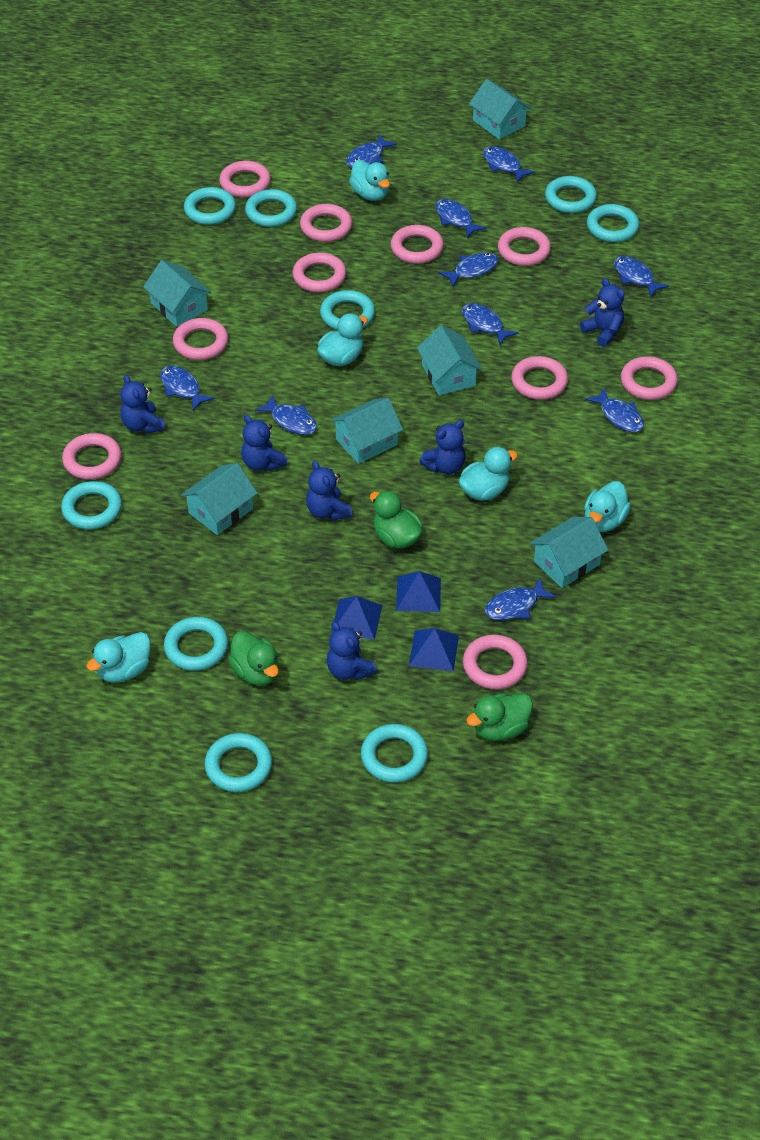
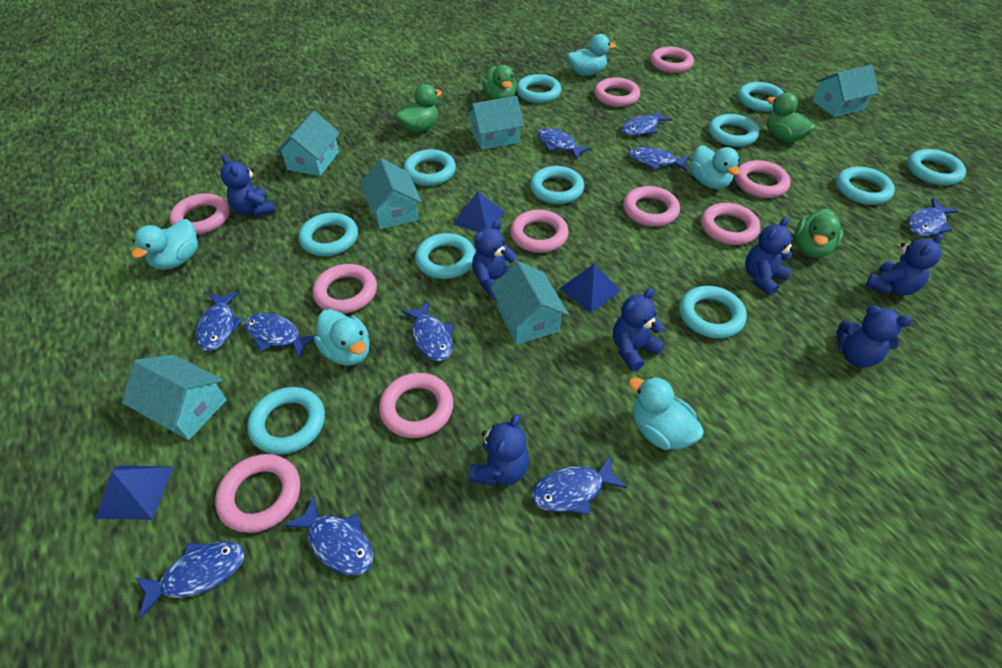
blue teddy bear: [120,375,165,433] [241,415,288,471] [306,461,352,520] [326,621,377,680] [419,420,466,474] [580,278,625,347] = 6 -> [220,155,276,216] [469,414,529,486] [472,220,517,299] [613,288,665,371] [745,217,794,296] [837,305,912,367] [866,234,943,296] = 7
green duck: [228,631,279,686] [370,491,423,548] [466,693,533,741] = 3 -> [396,84,442,133] [482,65,517,100] [767,92,815,143] [795,209,843,258] = 4
turquoise ring: [61,481,122,529] [164,617,228,671] [184,187,236,225] [205,733,272,792] [245,189,297,227] [320,290,375,330] [361,724,428,783] [545,176,597,213] [587,204,639,242] = 9 -> [247,387,325,455] [299,213,358,256] [403,149,456,186] [415,233,475,279] [516,74,561,103] [530,166,584,204] [679,286,747,339] [709,114,759,147] [738,82,784,112] [836,166,895,205] [907,149,966,186] = 11

